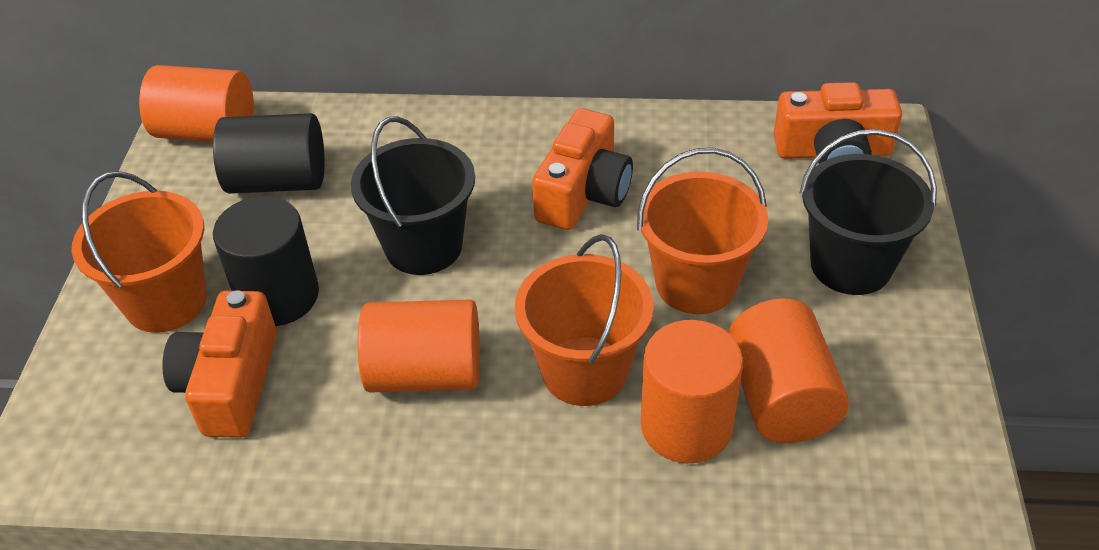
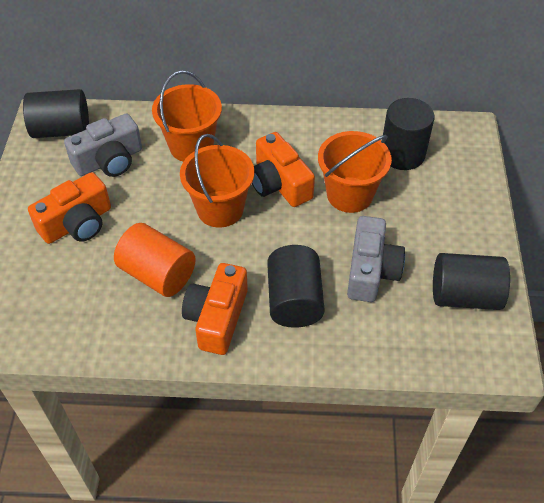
black bucket: [351,116,475,275] [800,129,937,295] = 2 -> none = 0
black cylinder: [213,113,325,194] [213,196,319,326] = 2 -> [23,89,89,138] [267,245,325,328] [382,98,434,170] [433,253,510,310] = 4
grey camera: none = 0 -> [64,113,142,177] [347,216,405,302] = 2
orange cylinder: [139,65,254,142] [358,299,480,393] [641,320,743,463] [728,299,849,443] = 4 -> [114,223,196,297] = 1

